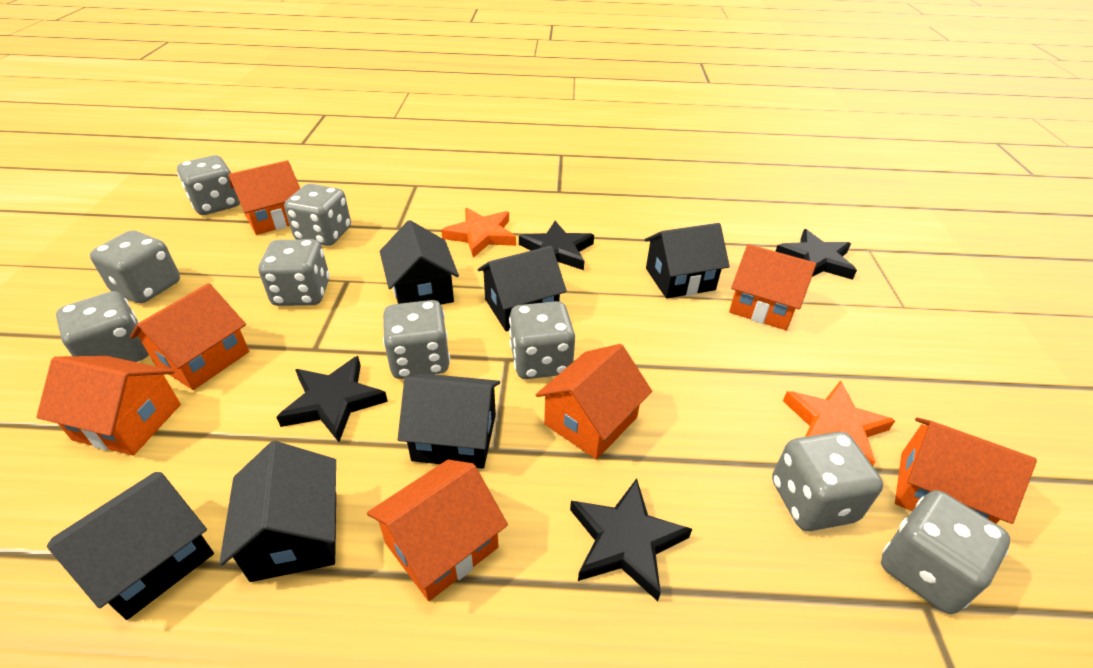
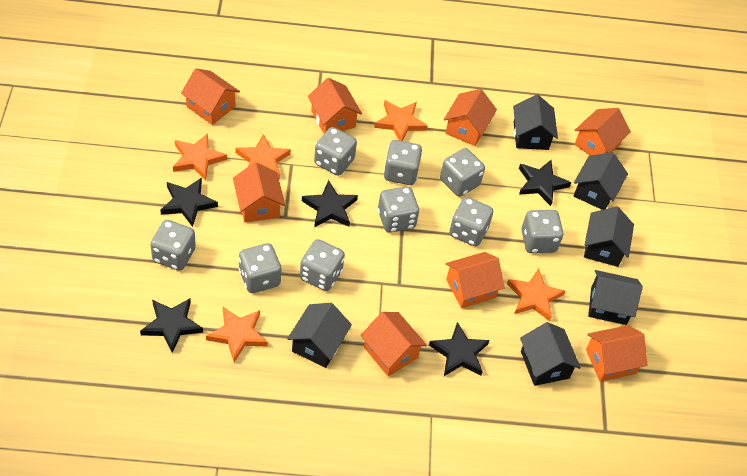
black star: [276,356,388,442] [519,221,594,270] [570,478,692,601] [776,229,857,280] = 4 -> [140,298,203,353] [160,177,218,227] [302,180,358,227] [429,322,489,376] [519,160,571,206] = 5
orange house: [36,356,181,455] [130,283,249,390] [228,160,300,235] [367,459,508,601] [536,344,652,459] [729,244,817,330] [895,417,1037,524] = 7 -> [181,68,240,125] [233,162,285,223] [308,78,362,134] [360,312,427,376] [444,89,497,146] [445,252,505,308] [574,108,631,156] [586,325,647,382] = 8
orange star: [441,208,516,258] [783,380,895,466] = 2 -> [173,133,227,181] [206,307,268,362] [236,134,291,179] [374,100,428,141] [507,268,565,321] = 5

